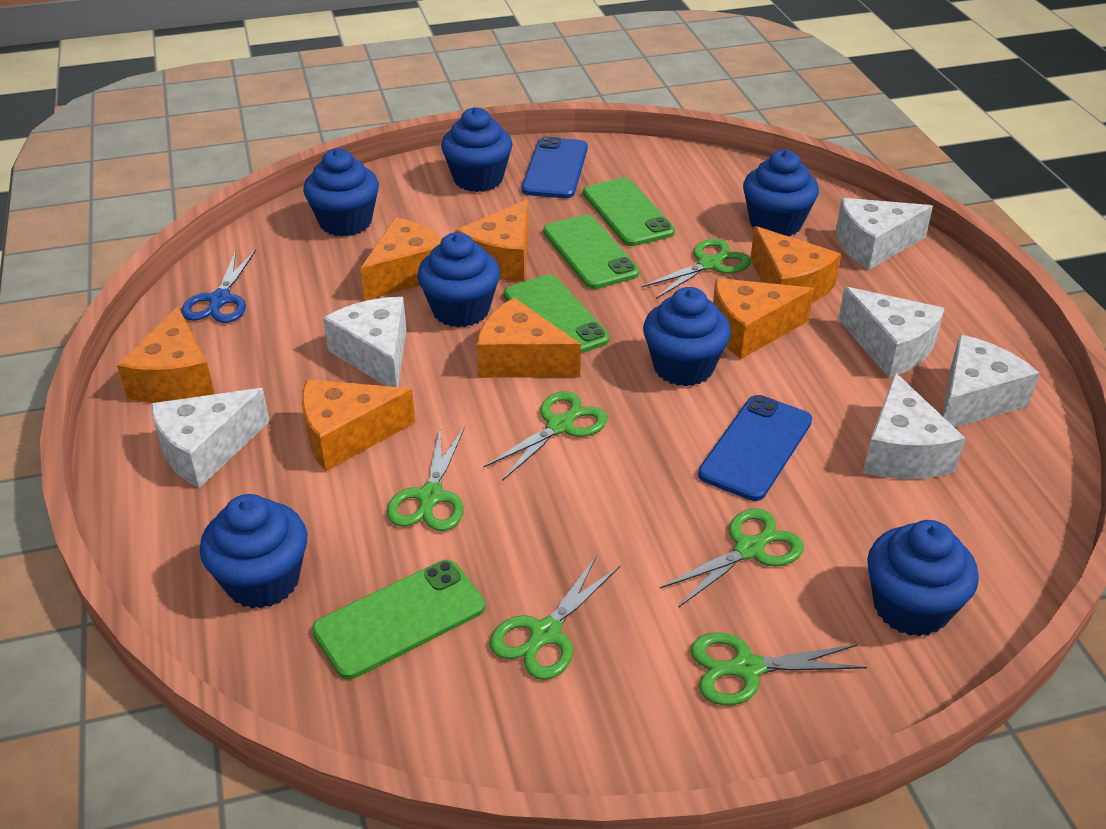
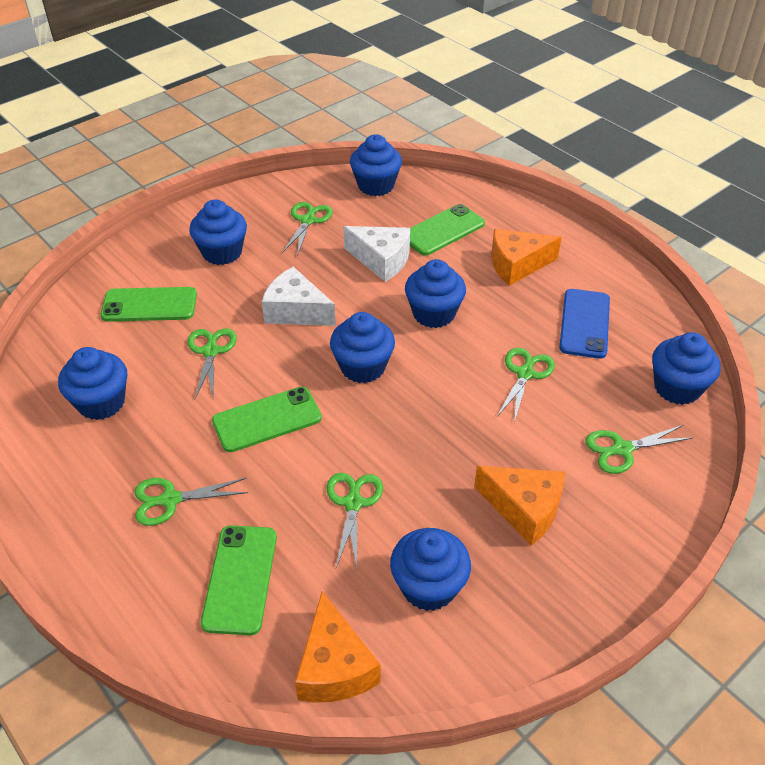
blue phone: [522,137,588,198] [698,395,812,501] = 2 -> [559,289,610,359] = 1
blue scissors: [181,250,256,323] = 1 -> none = 0
orange cheese: [117,306,215,403] [302,379,415,471] [360,217,443,301] [455,199,529,282] [476,298,581,378] [713,278,814,359] [750,226,841,303] = 7 -> [295,591,381,703] [474,466,564,546] [491,229,562,286] = 3
white cheese: [151,388,270,488] [323,297,407,387] [836,198,933,270] [838,287,945,378] [863,373,965,479] [942,335,1039,427] = 6 -> [262,267,336,326] [343,226,410,282] = 2

